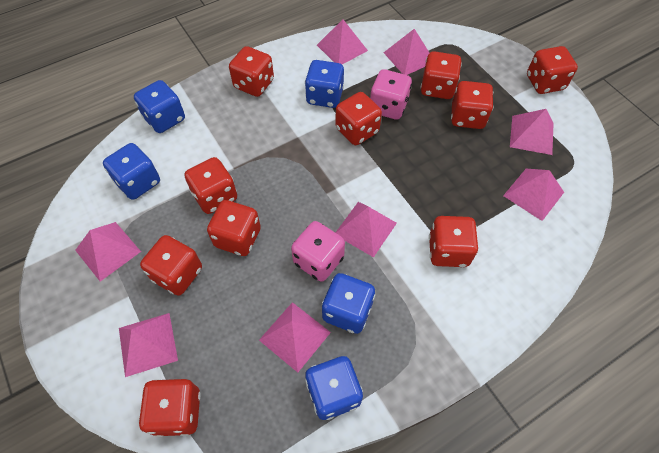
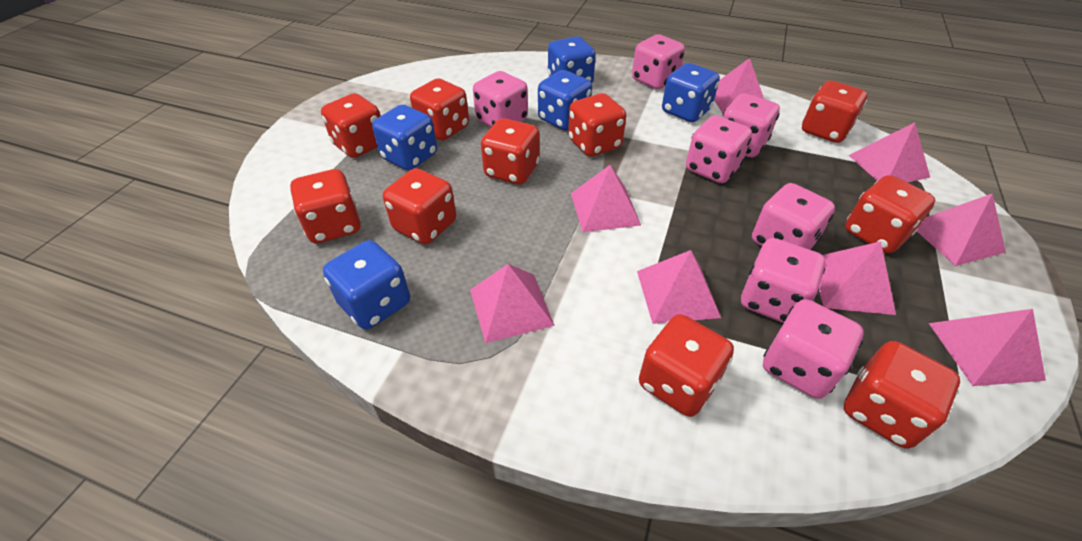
pink dice: [291,221,345,282] [370,69,412,120] = 2 -> [473,71,528,127] [632,34,685,89] [686,115,752,183] [723,93,780,158] [741,238,825,323] [752,183,835,250] [763,299,864,399] = 7

